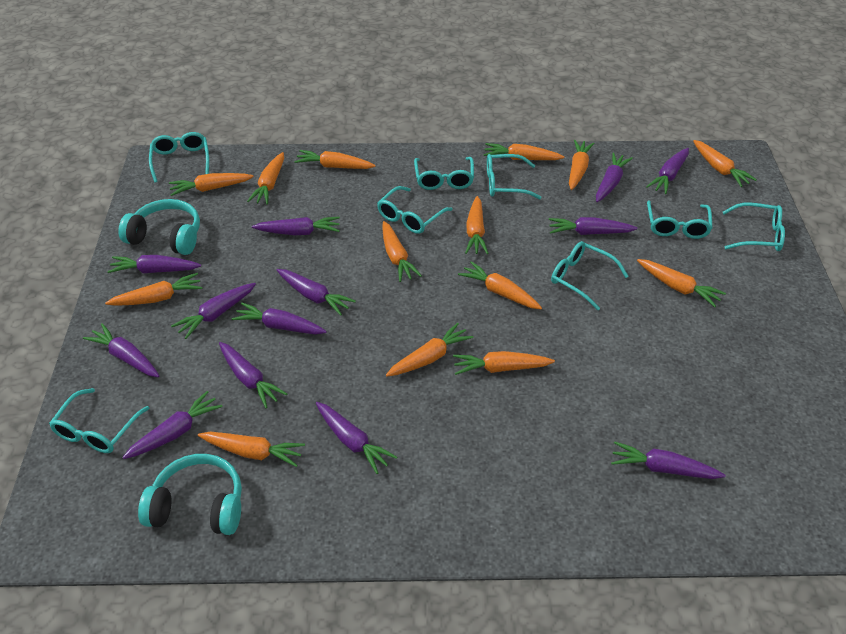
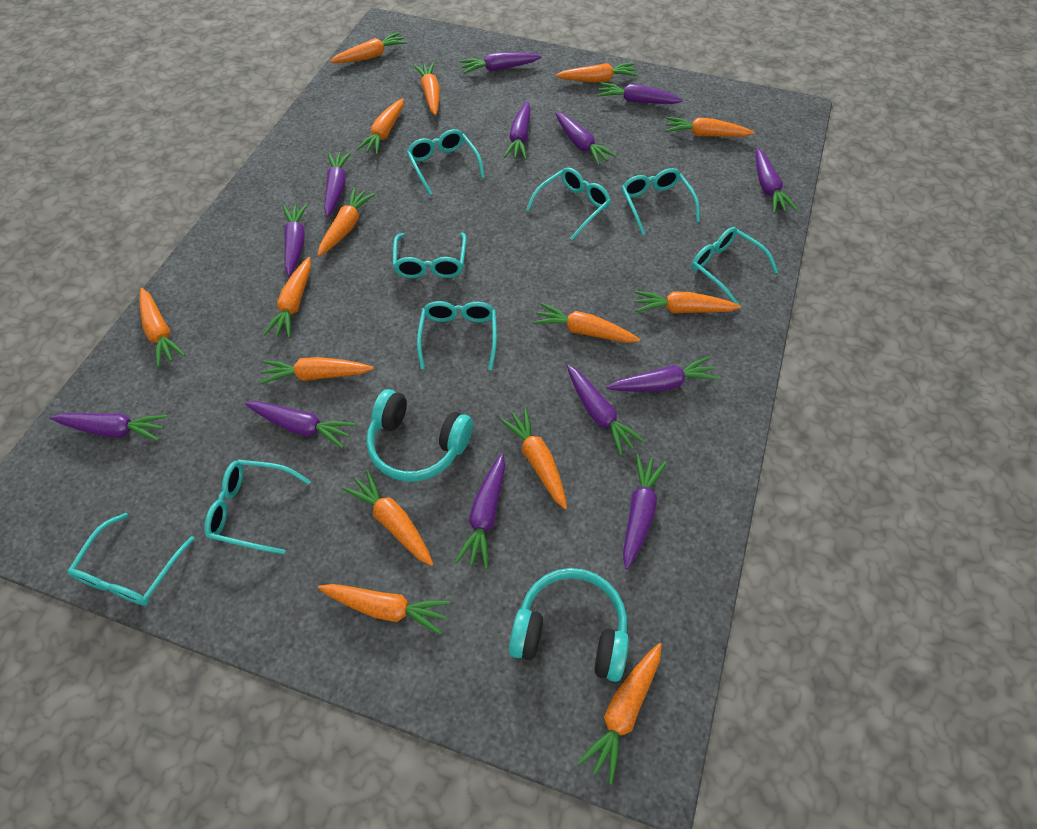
orange carrot: [105,273,202,306] [169,173,254,196] [198,432,305,467] [247,152,284,205] [294,150,376,169] [382,221,422,282] [386,323,474,377] [453,351,555,375] [458,261,542,309] [465,196,489,254] [483,143,565,160] [569,140,595,190] [637,259,726,307] [693,140,757,187] = 14 -> [139,288,185,367] [259,357,374,385] [263,257,311,338] [318,188,375,256] [318,584,450,635] [330,32,408,63] [343,470,434,566] [356,98,404,155] [413,62,440,116] [499,407,567,510] [533,303,640,343] [555,63,639,82] [577,643,662,784] [635,291,741,313] [665,117,755,137] = 15

